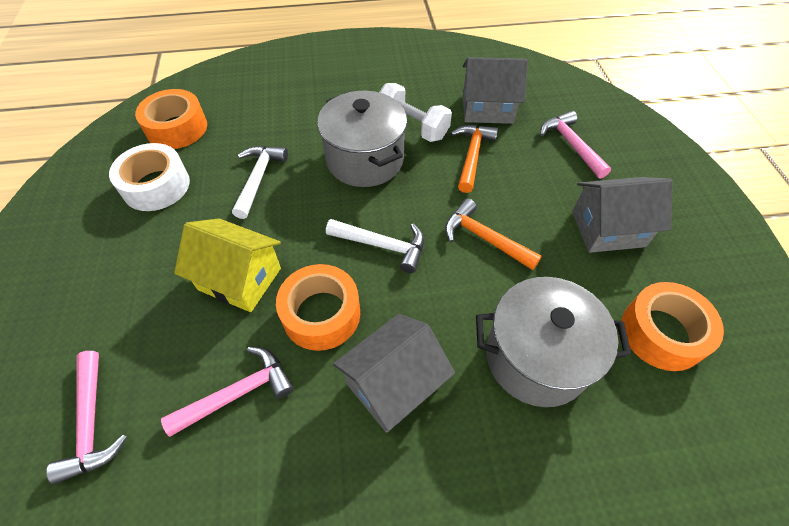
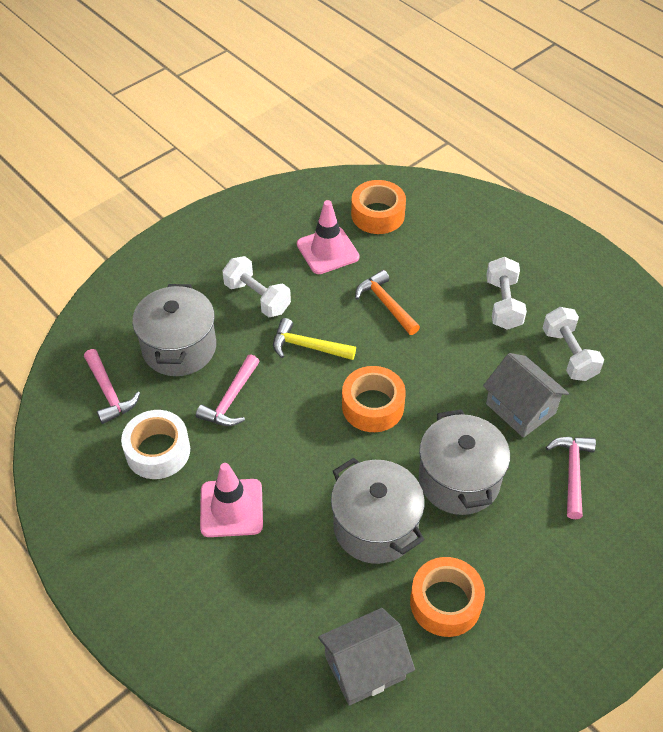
grey house: [333,314,455,433] [463,57,528,124] [572,177,673,253] = 3 -> [318,608,415,706] [483,353,569,438] = 2
grey pot: [317,91,407,187] [476,277,631,407] = 2 -> [132,284,216,376] [331,458,424,564] [419,409,510,515] = 3
orange hammer: [445,198,542,270] [451,125,498,193] = 2 -> [355,270,420,335] = 1
pink traffic cone: none = 0 -> [200,463,263,537] [297,200,359,274] = 2
white dumbbell: [379,83,452,142] = 1 -> [222,256,291,317] [486,257,527,330] [543,307,604,381] = 3
white hammer: [232,146,288,219] [326,219,424,273] = 2 -> none = 0
yellow hammer: none = 0 -> [273,318,356,360] = 1
yellow house: [174,218,281,312] = 1 -> none = 0

